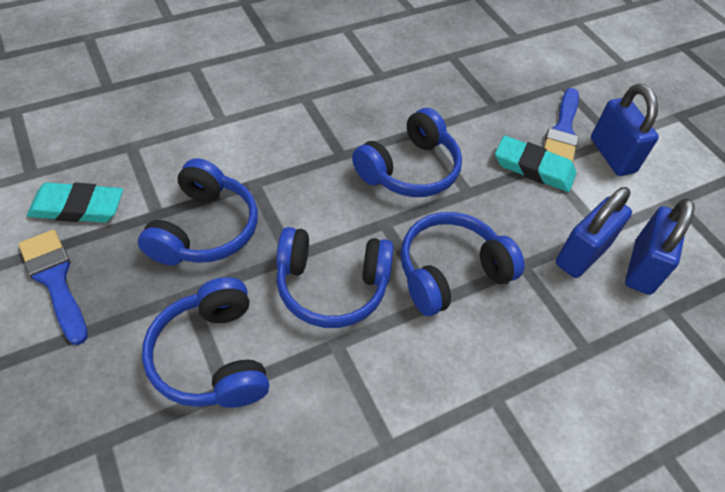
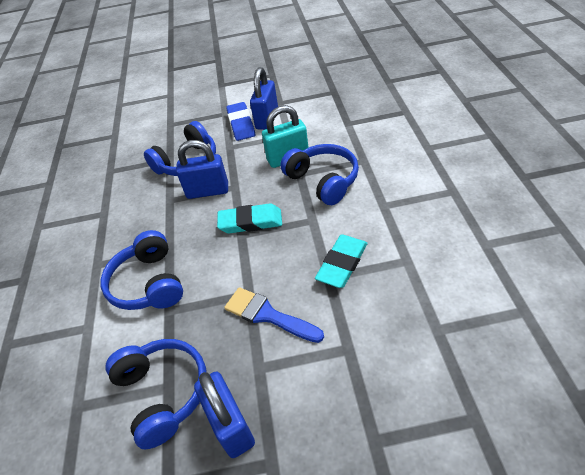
blue brush: [18,230,88,345] [544,88,579,162] = 2 -> [224,287,324,343] = 1
blue eraser: none = 0 -> [226,102,255,141] = 1
blue headphones: [138,158,258,265] [142,277,269,408] [276,227,394,328] [352,108,462,197] [400,212,525,316] = 5 -> [101,230,183,310] [105,339,207,449] [144,121,216,176] [280,144,359,205] = 4
turquoise padlock: none = 0 -> [262,105,309,168] = 1

